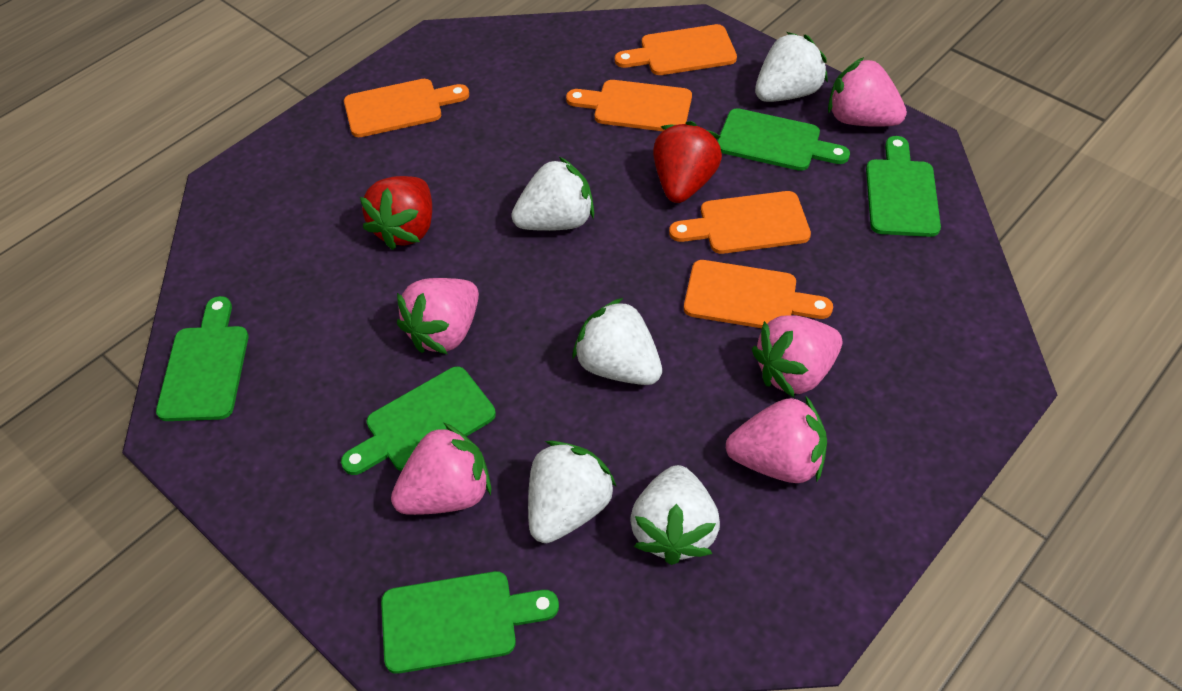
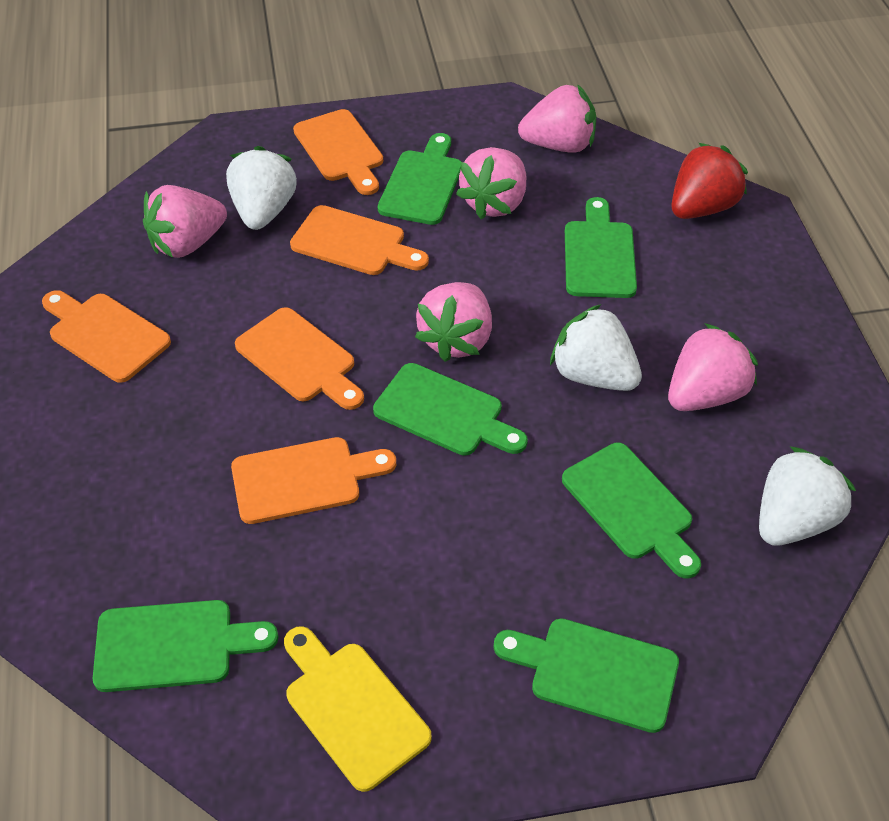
green cutting board: [156,296,249,421] [341,366,496,475] [381,571,559,674] [717,108,850,171] [866,136,941,237] = 5 -> [93,600,278,692] [373,363,528,456] [378,133,461,225] [493,618,679,733] [562,443,701,578] [565,197,637,298] = 6
red strawberry: [360,176,432,250] [653,121,722,203] = 2 -> [671,143,748,219] = 1
white strawberry: [511,157,594,231] [528,440,617,543] [572,298,662,385] [630,465,720,565] [755,32,828,102] = 5 -> [226,146,297,230] [550,304,642,391] [759,446,856,546] = 3
yellow cutting board: none = 0 -> [284,626,432,792] = 1

